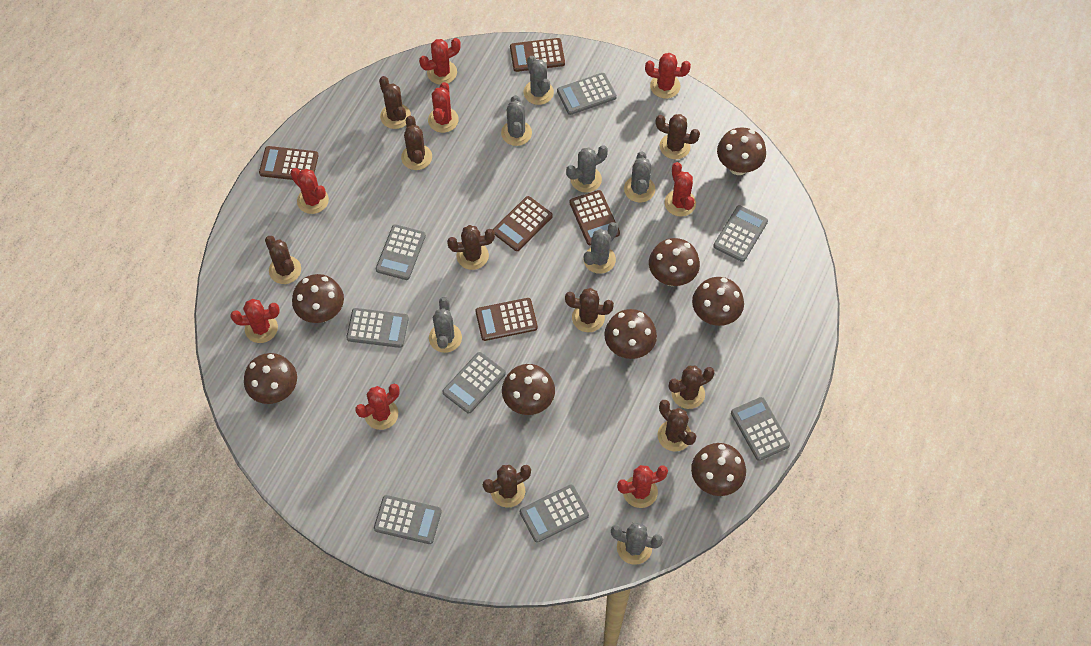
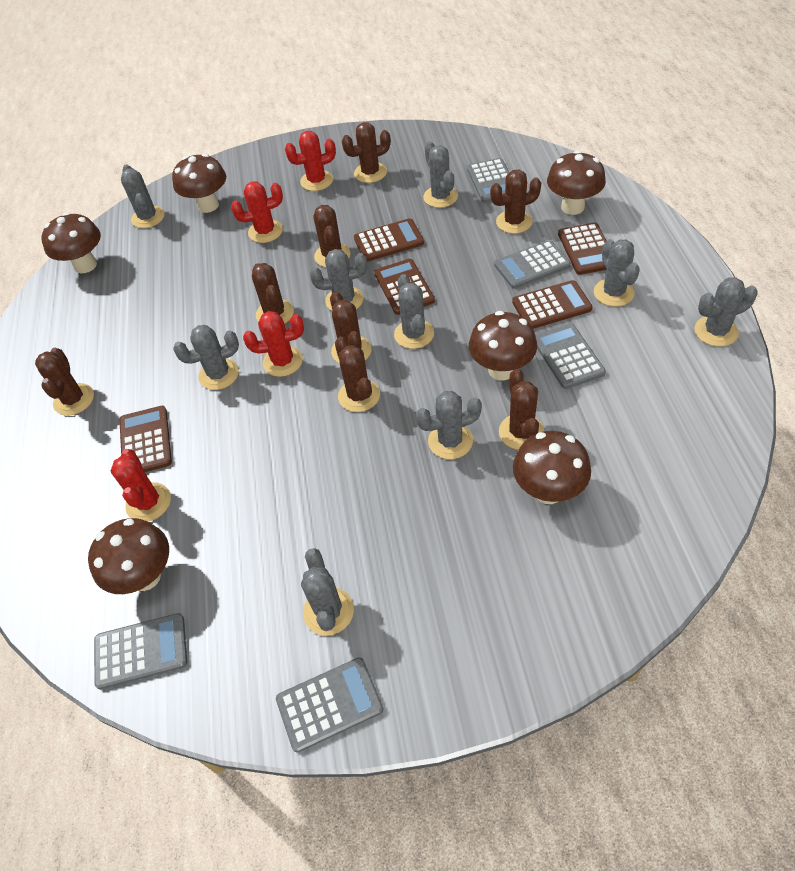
brown cactus: [265,236,301,284] [379,76,411,129] [401,116,432,170] [447,225,495,270] [483,465,531,508] [565,288,614,332] [655,114,700,159] [658,400,697,451] [669,365,715,409] = 9 -> [35,348,94,416] [252,263,294,324] [314,205,351,267] [330,292,372,364] [335,337,380,412] [342,122,391,183] [490,170,541,234] [499,369,544,450] = 8
brown mushroom: [244,353,297,404] [292,274,344,323] [502,364,555,415] [604,309,657,359] [649,238,700,286] [691,443,746,496] [692,277,744,326] [717,127,766,175] = 8 -> [42,212,101,273] [88,518,169,594] [172,154,226,213] [469,311,537,381] [513,431,591,504] [547,150,606,215] = 6
grey cactus: [429,297,462,353] [501,95,532,146] [524,56,554,105] [566,145,608,193] [584,222,618,274] [611,522,663,565] [624,151,655,203] = 7 -> [121,164,165,228] [173,325,239,390] [301,548,354,636] [310,249,367,311] [394,274,434,349] [416,391,482,459] [423,141,458,208] [594,239,640,307] [694,277,758,347] = 9
grey calculator: [346,308,409,348] [374,495,442,544] [376,224,426,280] [442,352,506,413] [520,484,589,543] [557,73,617,115] [713,205,768,262] [731,397,790,461] = 8 -> [94,613,187,690] [276,657,383,753] [467,158,509,203] [494,240,571,289] [535,323,606,389] = 5
red cactus: [231,299,280,343] [290,168,329,214] [355,384,399,430] [419,38,461,85] [428,82,459,133] [617,465,668,508] [645,53,691,98] [665,162,696,216] = 8 -> [111,449,171,522] [231,181,283,243] [243,311,304,377] [285,131,336,191] = 4

